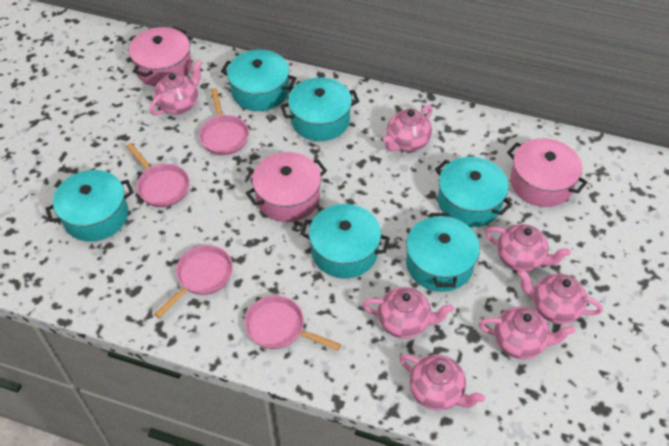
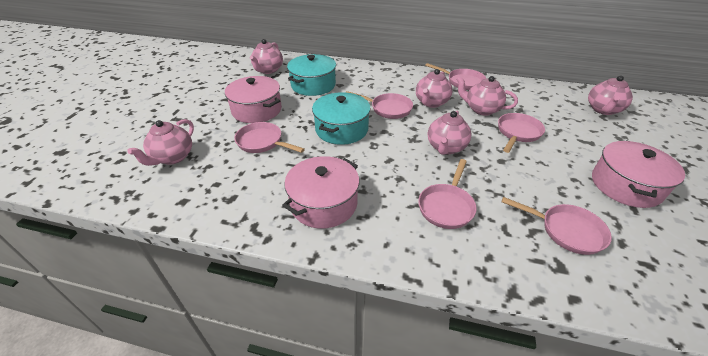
pink pan: [126,143,190,207] [154,245,233,318] [199,88,249,155] [245,295,341,350] = 4 -> [234,122,305,153] [345,91,413,119] [418,159,477,229] [425,63,486,90] [498,113,545,153] [502,197,612,255] = 6
pink teapot: [150,60,202,116] [362,287,454,338] [383,105,433,151] [399,354,485,410] [479,306,575,359] [485,224,571,272] [518,270,603,324] = 7 -> [127,119,194,166] [250,39,283,74] [416,69,452,108] [428,111,472,155] [456,76,518,116] [588,76,633,115] = 6
turquoise pot: [45,170,134,242] [221,50,296,111] [281,77,359,141] [300,204,390,278] [406,213,480,292] [435,157,512,227] = 6 -> [287,54,336,96] [312,92,371,145] = 2

